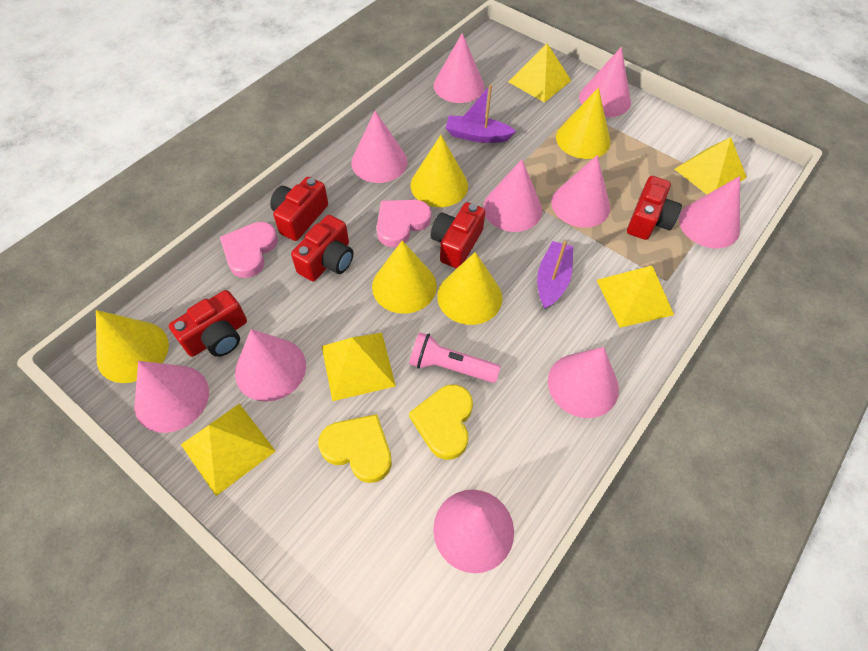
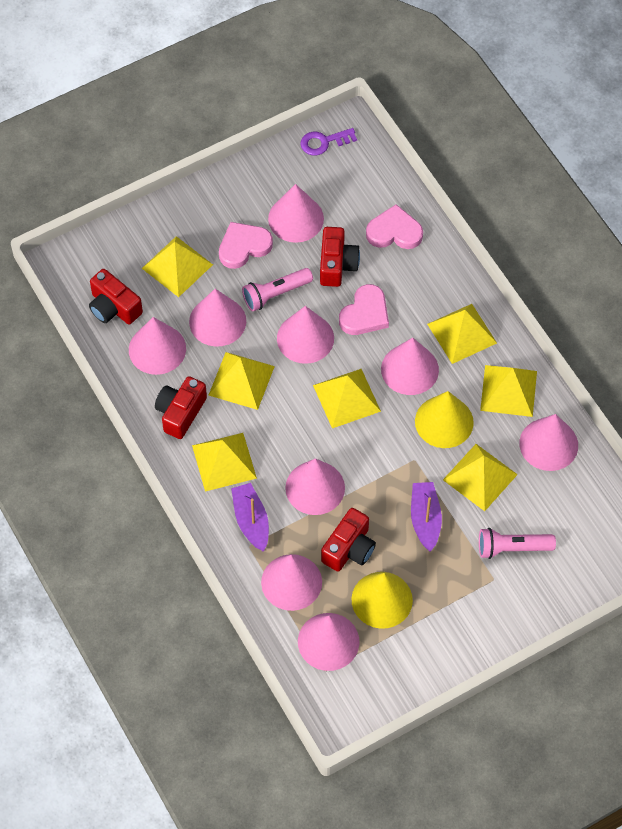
pink cone: [134,361,209,433] [235,329,306,402] [351,111,408,183] [433,490,514,573] [434,33,485,103] [483,159,542,232] [548,347,619,418] [551,155,610,228] [579,47,631,117] [679,176,740,249] = 10 -> [129,317,186,375] [189,289,246,347] [261,554,322,611] [268,184,324,243] [277,306,334,364] [285,458,345,515] [298,613,359,671] [381,338,439,395] [519,414,578,471] = 9
pink flashlight: [409,332,501,383] = 1 -> [242,268,313,312] [479,528,556,559] = 2
pink heart: [220,222,278,278] [376,200,431,247] = 2 -> [219,222,273,269] [339,284,389,335] [366,204,423,249] = 3
purple key: none = 0 -> [300,128,357,156] = 1
red camera: [169,290,247,357] [270,177,328,241] [291,215,353,281] [431,202,485,269] [627,176,682,240] = 5 -> [89,269,143,324] [155,376,207,439] [320,227,360,287] [321,508,376,572] = 4
yellow cone: [96,310,169,383] [372,240,437,314] [411,135,468,207] [437,252,502,325] [556,87,610,159] = 5 -> [352,572,413,629] [415,391,474,448] = 2
yellow heart: [318,414,392,483] [409,384,473,460] = 2 -> none = 0
yellow pyramid: [181,403,276,496] [322,333,396,401] [508,43,571,103] [597,266,674,328] [675,137,747,194] = 5 -> [142,236,213,297] [192,433,257,492] [209,352,275,410] [313,369,381,428] [427,304,497,364] [443,444,518,511] [480,365,537,417] = 7

